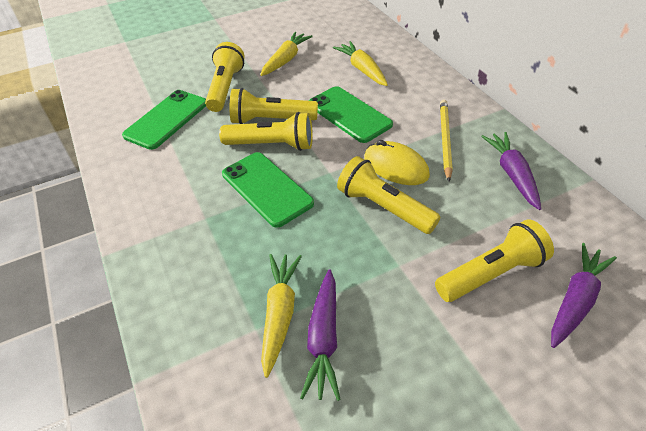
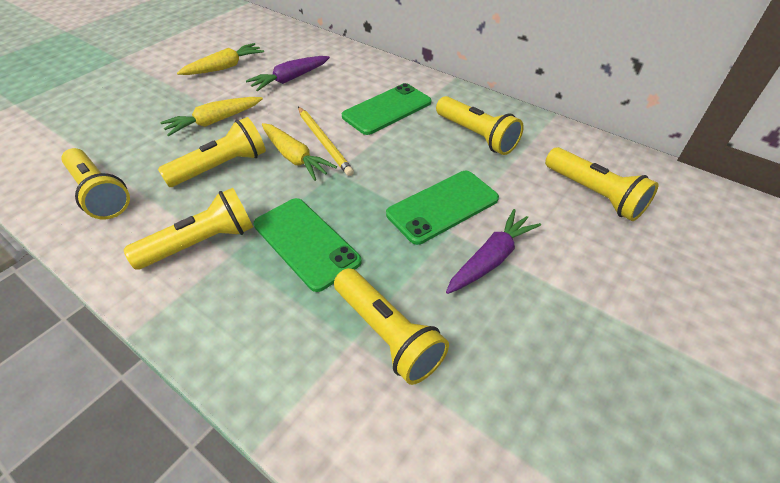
purple carrot: [300,269,341,401] [481,132,541,210] [551,243,617,348] = 3 -> [246,56,330,91] [446,209,541,294] = 2
yellow flashlight: [205,42,245,112] [219,112,313,151] [230,88,318,124] [337,156,440,234] [435,219,554,302] = 5 -> [61,148,130,219] [124,188,253,270] [158,117,266,187] [334,268,449,385] [436,96,524,155] [545,147,658,221] = 6
yellow mouse: [364,140,430,185] = 1 -> none = 0

